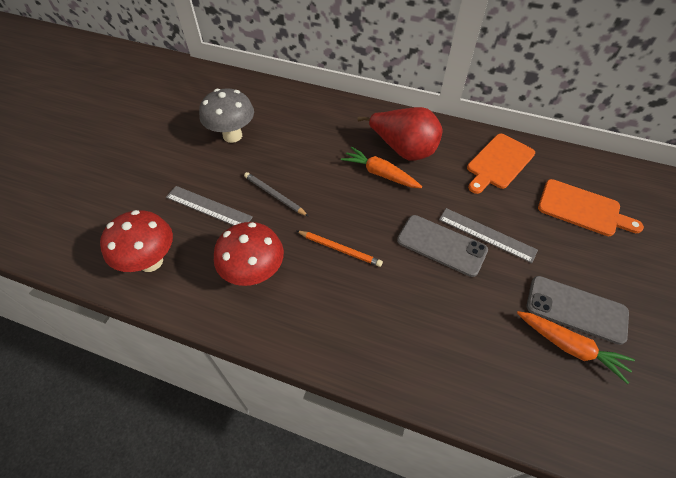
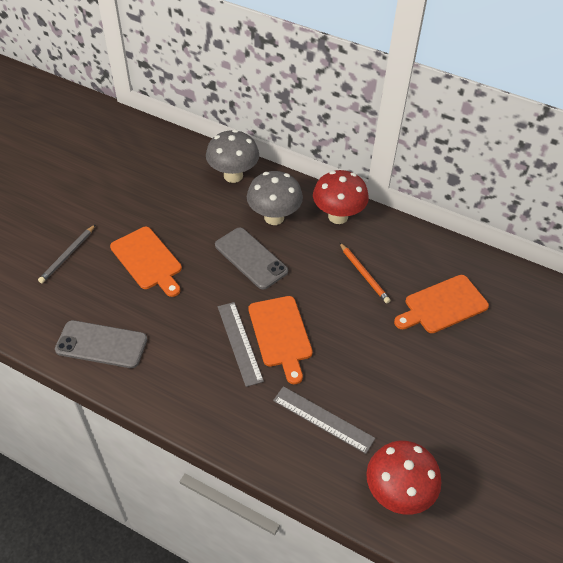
grey mushroom: [199,88,254,143] = 1 -> [206,130,259,183] [247,171,303,225] = 2
orange carrot: [341,147,422,188] [517,311,635,384] = 2 -> none = 0
orange cutting board: [467,134,535,194] [538,179,644,236] = 2 -> [110,227,182,297] [248,296,313,384] [394,275,489,333] = 3
red pear: [357,107,443,161] = 1 -> none = 0

